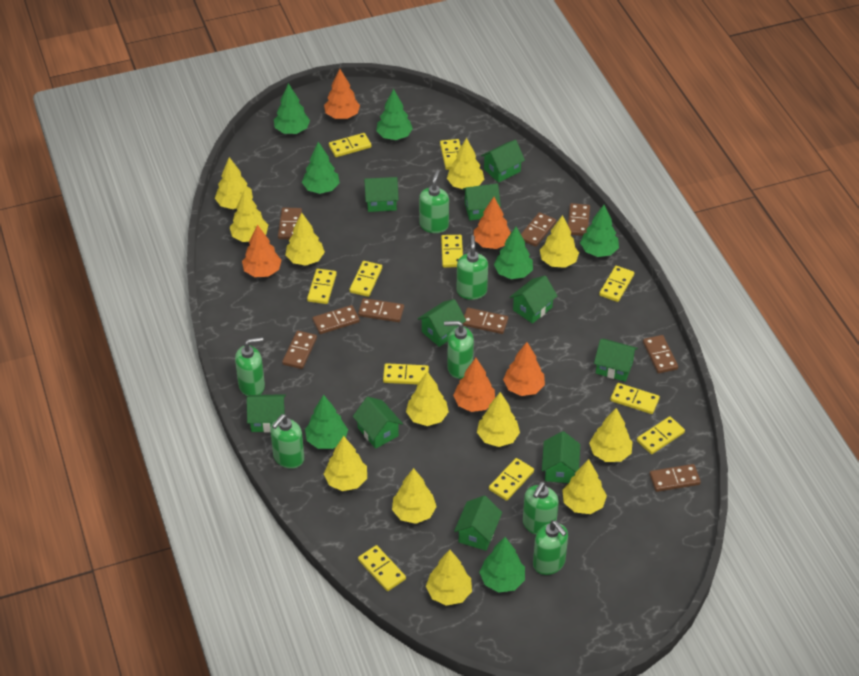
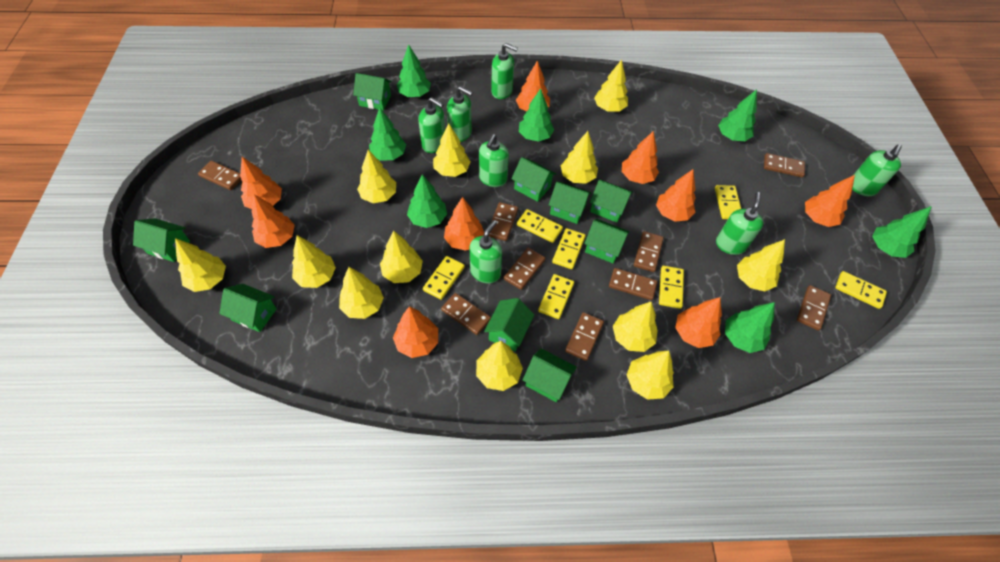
green house: [247,394,286,432] [353,397,403,449] [364,177,399,212] [418,299,466,347] [454,496,502,551] [462,184,501,220] [481,140,525,183] [510,276,557,324] [542,431,580,483] [594,339,638,382] = 10 -> [133,218,190,262] [219,284,277,332] [353,73,392,110] [484,298,534,351] [511,157,556,202] [523,348,577,402] [549,182,591,224] [584,219,629,263] [590,180,633,222] = 9
orange tree: [242,224,282,277] [324,69,360,119] [453,358,495,412] [474,197,511,249] [503,342,545,396] = 5 -> [240,157,282,209] [252,194,295,248] [393,306,438,358] [444,197,484,251] [516,60,550,112] [622,131,659,184] [656,169,696,222] [675,297,722,348] [805,175,855,227] = 9
yellow domino: [307,269,337,304] [329,133,372,157] [349,261,382,297] [358,545,406,591] [383,363,429,384] [440,139,461,170] [441,235,463,268] [489,458,534,501] [599,266,634,302] [610,383,660,414] [637,416,685,454] = 11 -> [423,256,465,300] [517,209,563,243] [538,274,574,319] [552,228,586,269] [659,266,684,309] [715,185,741,219] [835,271,887,309] = 7

